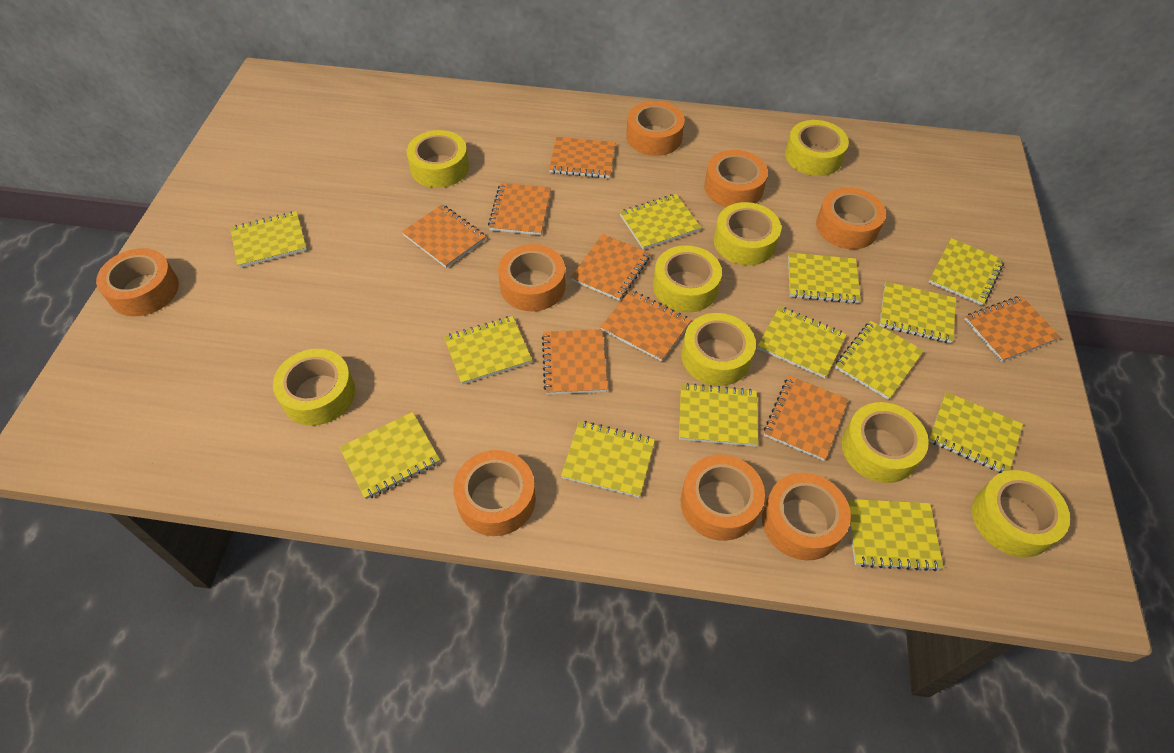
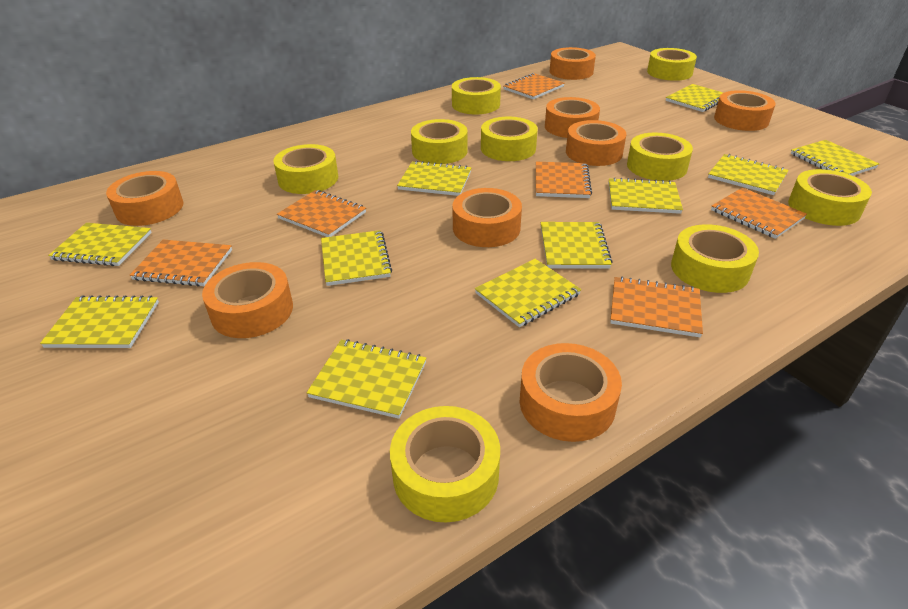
orange notebook: [402,204,486,268] [488,183,551,235] [542,329,608,395] [549,137,615,178] [570,234,650,301] [600,290,691,362] [764,376,848,461] [964,296,1061,362] = 8 -> [130,240,232,286] [277,190,366,237] [504,73,565,99] [536,162,592,198] [610,277,703,338] [711,187,807,239] = 6
yellow notebook: [230,211,307,268] [339,412,440,499] [444,316,532,385] [561,421,655,498] [620,194,701,250] [679,383,758,447] [757,306,847,378] [788,253,861,304] [835,321,924,400] [847,499,944,571] [879,282,956,343] [928,238,1004,306] [928,392,1023,473] = 13 -> [40,295,159,348] [48,223,152,266] [307,339,427,419] [321,230,392,286] [397,161,472,196] [475,259,581,327] [541,222,613,269] [609,177,683,214] [666,84,723,112] [708,154,789,195] [791,140,879,176] = 11
yellow tape: [273,349,355,426] [407,130,469,188] [653,245,722,313] [681,313,756,386] [714,202,781,265] [785,120,849,176] [842,402,929,483] [972,470,1070,557] = 8 -> [273,144,338,194] [390,406,500,523] [411,119,467,164] [452,77,501,114] [481,117,538,161] [627,133,693,181] [647,48,697,81] [671,224,759,293] [788,169,872,226] = 9

